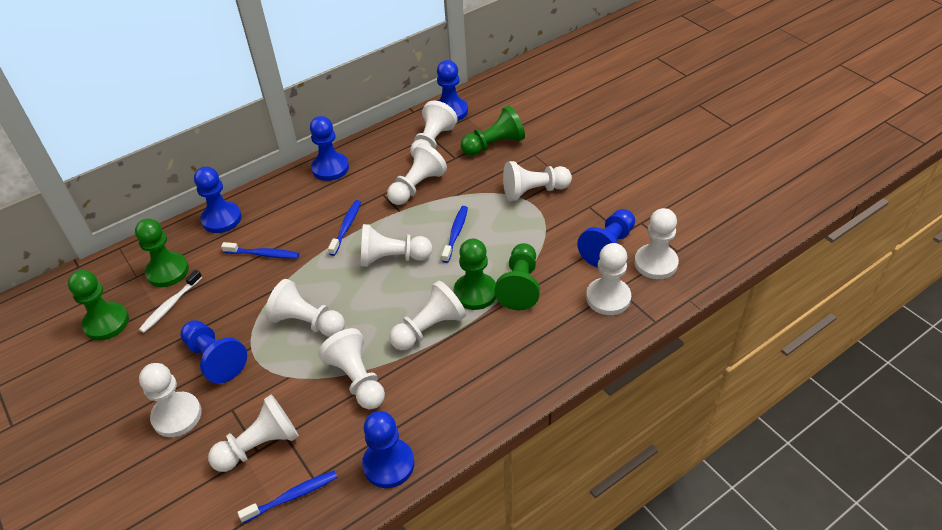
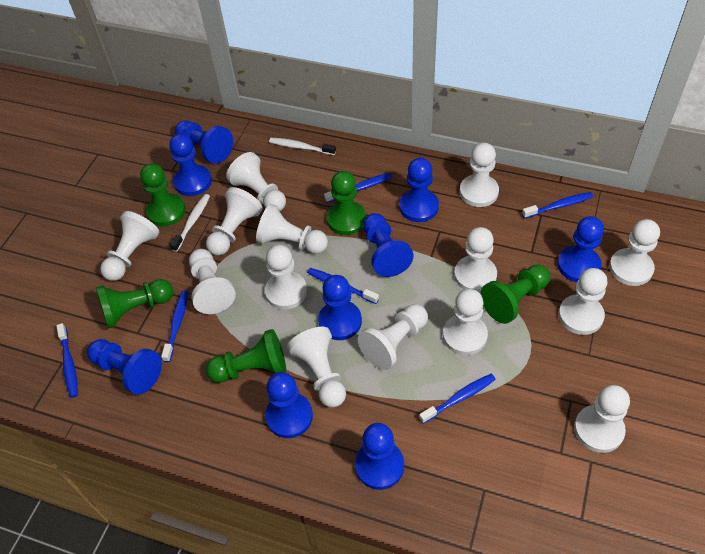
blue pawn: [180,320,247,384] [194,166,242,233] [310,116,349,181] [362,411,414,488] [437,60,468,121] [577,209,635,267] = 6 -> [87,339,162,395] [169,134,212,196] [175,120,233,164] [265,372,313,438] [318,275,362,340] [355,423,404,490] [363,213,414,277] [399,158,439,222] [557,216,604,282] = 9
blue toothbrush: [221,242,299,259] [238,471,338,523] [328,200,361,256] [442,206,468,263] = 4 -> [56,323,78,398] [161,291,189,362] [307,268,379,304] [324,173,393,203] [419,374,496,424] [522,192,593,219] = 6
white pawn: [139,363,202,437] [208,395,299,472] [265,279,345,337] [318,328,385,409] [361,224,432,267] [387,143,447,205] [389,280,466,350] [410,101,458,158] [503,161,572,201] [586,243,631,315] [634,208,679,279] = 11 -> [100,211,159,281] [189,249,236,314] [206,187,263,255] [226,152,286,211] [256,204,328,254] [265,245,307,310] [287,327,346,408] [358,304,428,370] [443,289,488,355] [454,227,497,293] [460,142,499,207] [559,268,608,335] [574,385,630,453] [609,219,660,286] = 14
white toothbrush: [139,269,202,333] = 1 -> [170,194,210,252] [269,138,336,155] = 2

